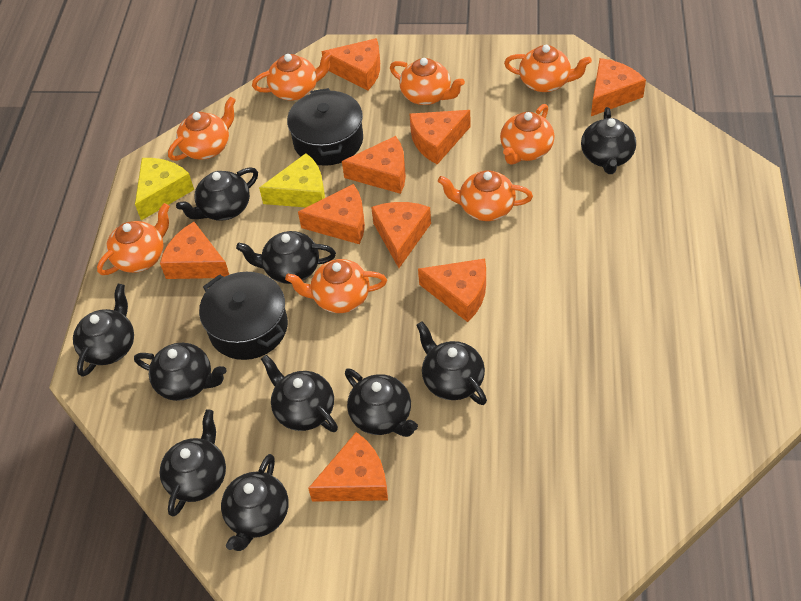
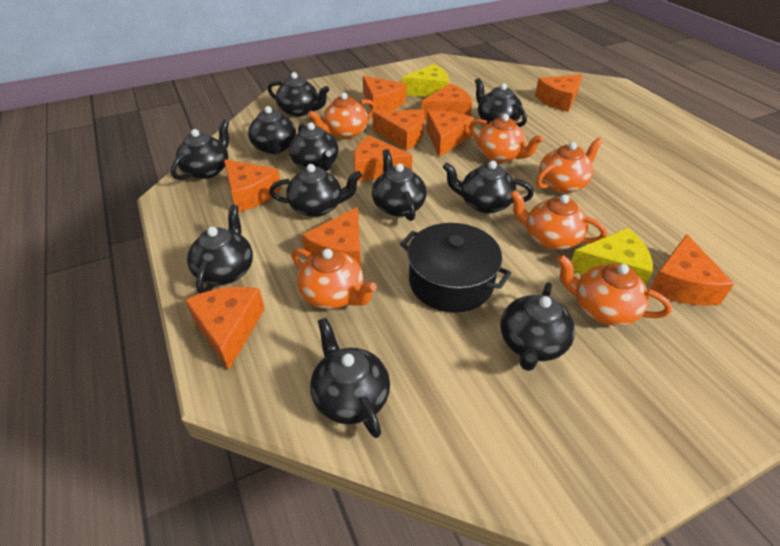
black pot: [199,272,288,360] [287,88,363,166] = 2 -> [400,223,511,313] = 1
black teapot: [73,284,134,377] [134,343,227,401] [160,409,226,517] [176,167,258,221] [221,454,288,551] [236,231,336,284] [261,354,338,432] [345,368,418,437] [416,321,487,405] [581,107,636,174] = 10 -> [171,119,229,180] [187,204,253,293] [248,106,296,154] [268,72,329,117] [269,164,362,217] [289,122,339,171] [310,318,390,438] [372,149,427,221] [443,161,534,214] [475,78,527,127] [500,282,575,371] = 11
orange cheese: [160,222,229,279] [298,184,365,244] [308,432,388,502] [321,38,380,91] [342,136,406,194] [371,202,431,268] [409,110,471,165] [418,259,486,322] [591,58,646,116] = 9 -> [185,287,265,370] [224,159,282,212] [302,207,361,267] [354,135,412,182] [363,76,406,111] [372,109,424,151] [421,83,472,119] [426,111,474,157] [535,74,582,112] [650,234,734,306] = 10
orange teapot: [97,203,170,275] [168,97,236,161] [252,51,333,100] [285,259,387,313] [390,58,465,105] [438,170,533,221] [500,104,554,165] [504,45,592,92] = 8 -> [291,248,377,309] [308,93,376,139] [469,114,544,163] [510,190,607,250] [536,138,603,193] [557,255,672,326] = 6

